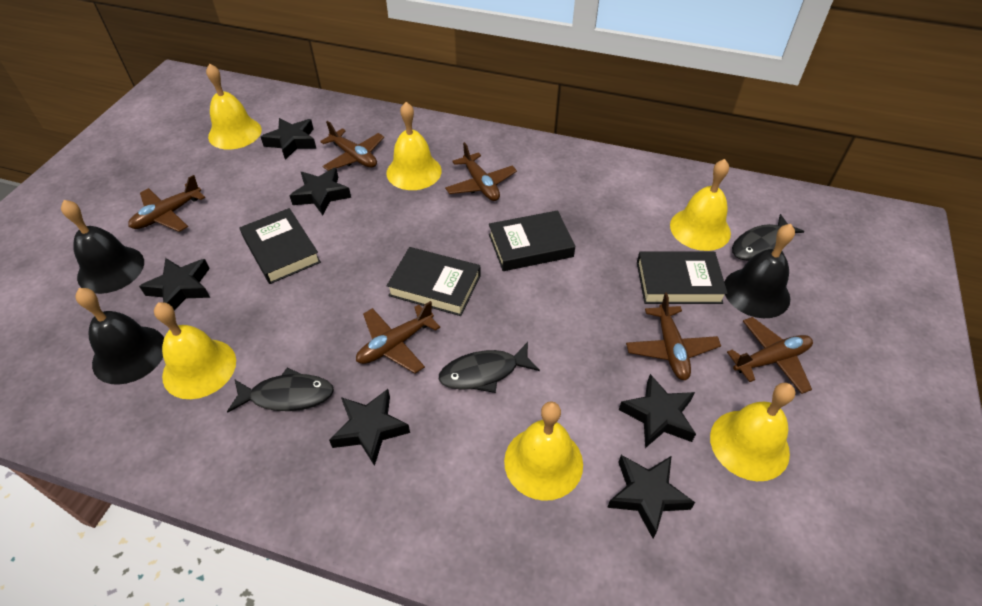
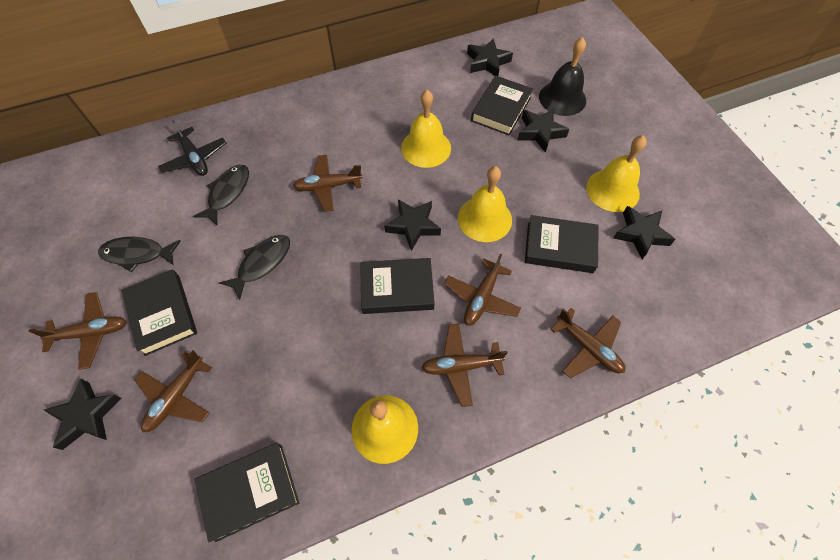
black bell: [61,200,144,294] [75,288,164,385] [724,224,795,318] = 3 -> [539,37,586,116] = 1
black book: [240,208,321,284] [387,247,481,316] [489,210,575,271] [637,252,728,304] = 4 -> [121,269,197,356] [194,443,299,542] [360,258,435,314] [471,76,533,136] [525,215,599,273] = 5
black plane: none = 0 -> [158,120,226,176] = 1
black star: [139,258,210,310] [261,118,317,160] [289,168,351,215] [329,389,410,466] [607,455,695,538] [619,374,696,448] = 6 -> [44,379,122,450] [384,199,441,251] [467,38,513,76] [517,108,569,153] [613,206,676,259] = 5
yellow bell: [154,302,236,399] [206,63,262,149] [386,102,442,190] [504,401,583,501] [670,159,731,251] [710,383,795,481] = 6 -> [351,395,418,464] [401,90,451,168] [458,166,512,242] [586,135,647,212] = 4

